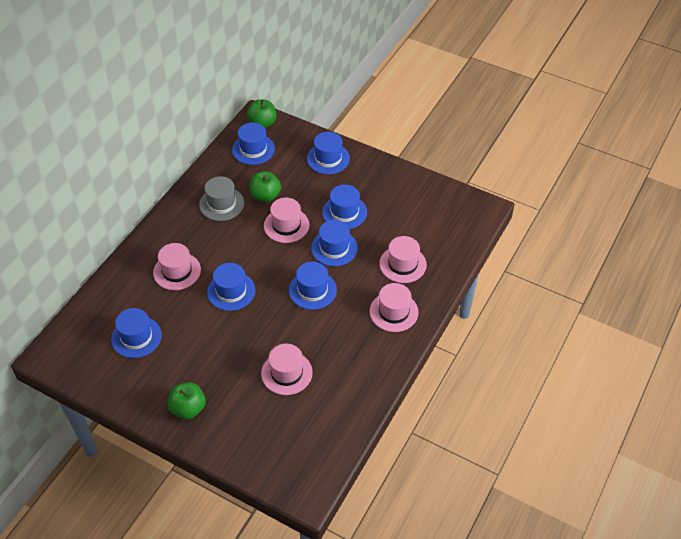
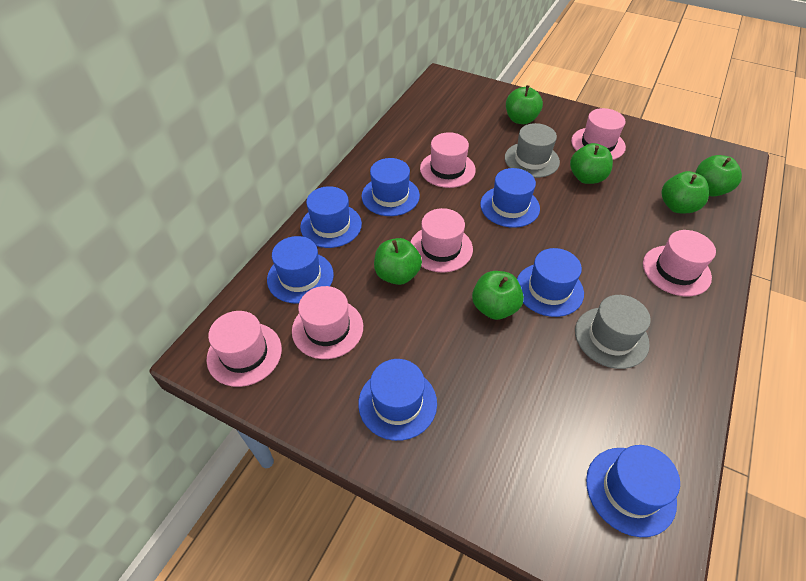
green apple: [168,382,206,419] [247,99,276,128] [249,171,281,202] = 3 -> [374,238,422,285] [472,271,524,320] [506,85,543,124] [570,143,613,184] [661,171,709,213] [695,155,742,196] = 6
grey hat: [199,176,244,221] = 1 -> [505,123,560,178] [575,295,651,369] = 2
pink hat: [153,243,201,290] [261,344,313,395] [264,198,309,243] [370,283,419,332] [379,236,427,283] = 5 -> [207,311,282,387] [292,286,363,359] [410,208,473,273] [420,132,476,188] [571,108,626,160] [643,230,716,296] = 6

